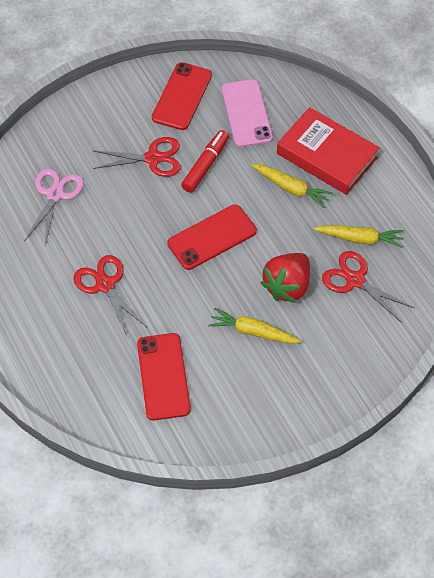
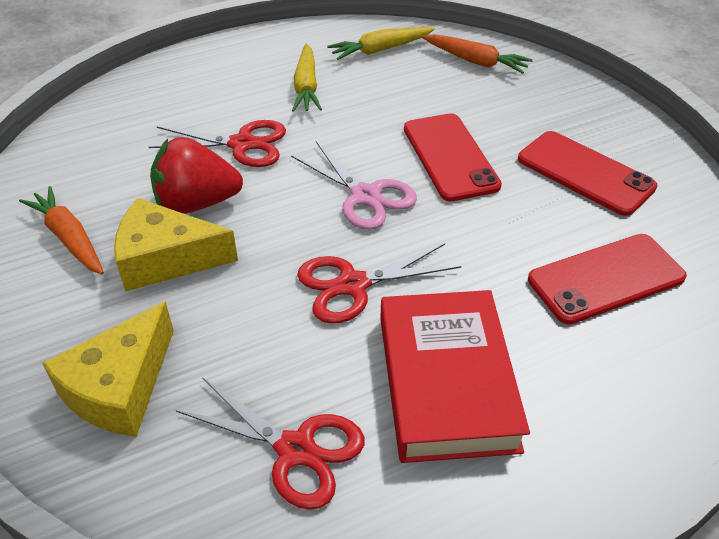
orange carrot: none = 0 -> [19,186,104,274] [422,34,533,74] = 2
pink phone: [222,79,273,147] = 1 -> none = 0
red marker: [181,130,229,193] = 1 -> none = 0
yellow carrot: [208,308,302,344] [251,164,333,208] [313,225,404,248] = 3 -> [292,44,322,112] [327,27,435,60] = 2
yellow cheese: none = 0 -> [42,301,174,437] [114,198,238,291] = 2

